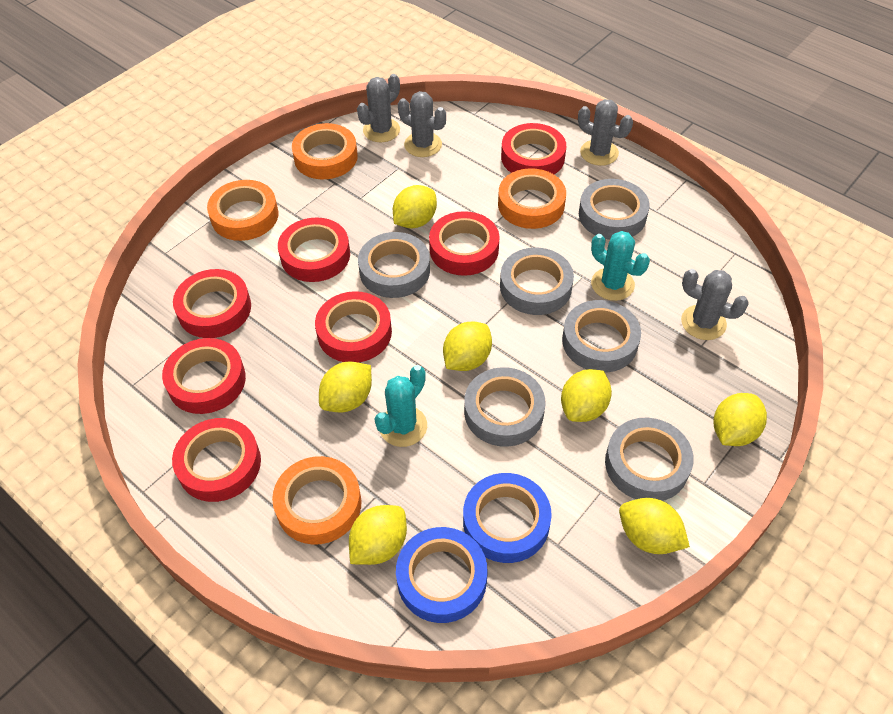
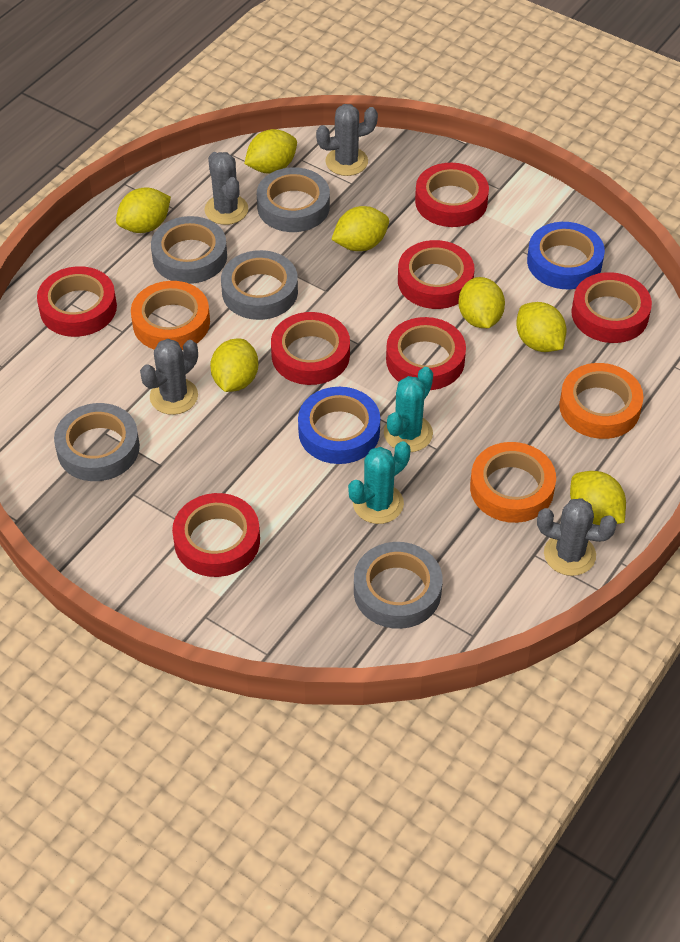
grey tape: [358,232,430,298] [464,367,545,447] [500,248,574,315] [562,300,641,373] [579,179,650,240] [605,418,694,501] = 6 -> [54,403,140,481] [151,216,227,284] [221,250,298,320] [257,167,330,232] [354,542,443,629] = 5
orange tape: [207,180,279,241] [272,456,362,545] [292,123,358,179] [498,168,566,229] = 4 -> [131,281,210,350] [470,442,556,523] [559,363,644,439] = 3

